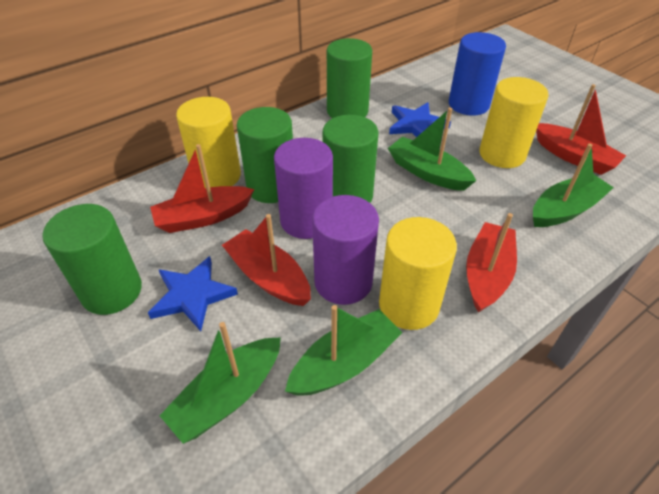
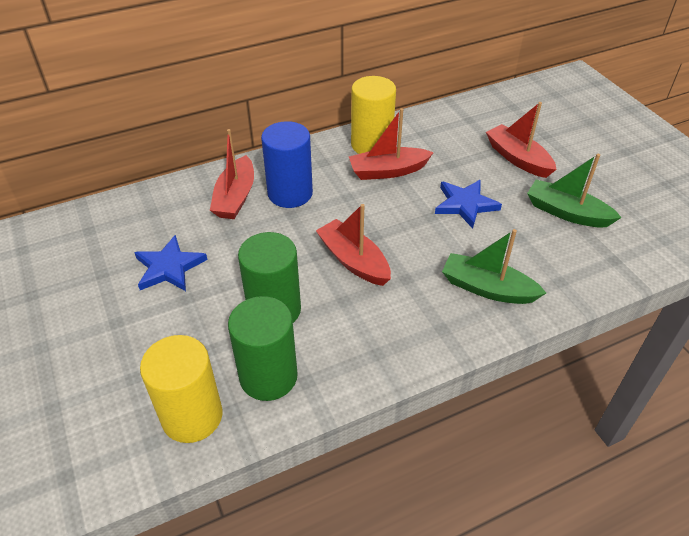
green boat: [159,322,281,444] [285,305,402,396] [388,108,476,191] [533,144,614,227] = 4 -> [442,229,546,304] [527,154,622,227] = 2
green cylinder: [42,204,142,315] [237,107,293,203] [322,115,378,203] [327,38,372,118] = 4 -> [228,296,298,401] [238,232,301,323] = 2
purple cylinder: [274,138,333,239] [312,195,379,305] = 2 -> none = 0
yellow cylinder: [176,97,241,188] [379,217,457,330] [479,77,549,168] = 3 -> [140,335,223,443] [351,76,396,154] = 2

